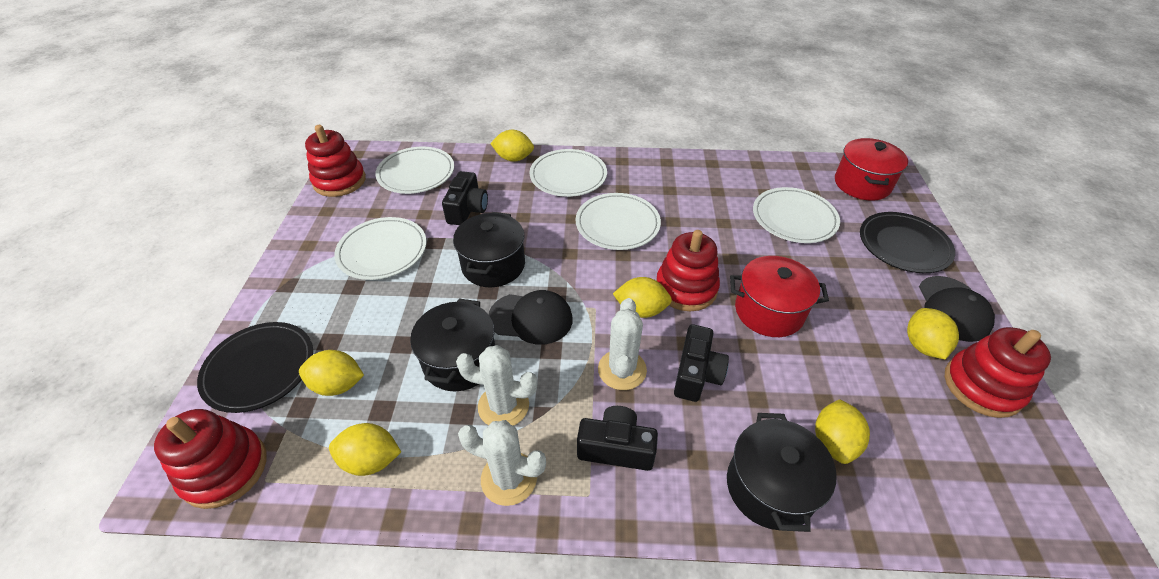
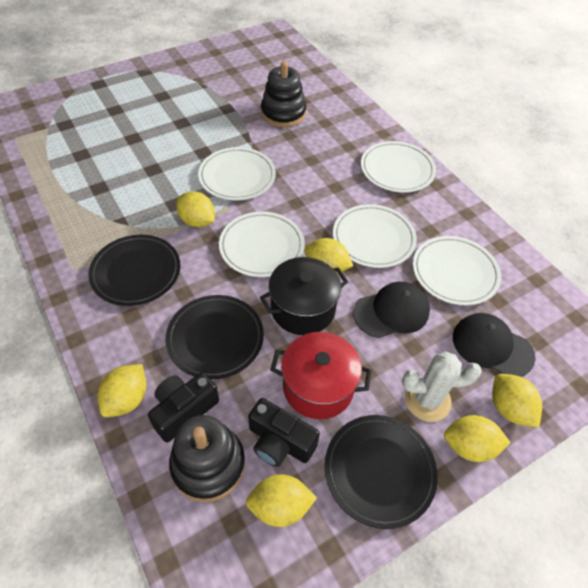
black camera: [442,171,488,225] [577,406,658,471] [674,324,729,402] = 3 -> [148,372,219,442] [248,398,320,467] = 2
black plate: [197,322,313,413] [860,212,955,273] = 2 -> [88,235,180,306] [165,295,264,379] [324,415,438,529] = 3
black pot: [410,299,495,391] [453,212,525,287] [727,413,837,532] = 3 -> [260,257,348,335] = 1
black stacking toy: none = 0 -> [169,415,245,502] [261,61,306,127] = 2
red pot: [730,256,829,337] [835,138,908,201] = 2 -> [270,332,372,419] = 1
red stacking toy: [154,409,267,509] [305,125,366,197] [656,230,720,311] [945,327,1051,418] = 4 -> none = 0
white cactus: [456,345,537,426] [458,420,546,506] [598,298,647,390] = 3 -> [402,351,482,422] = 1

